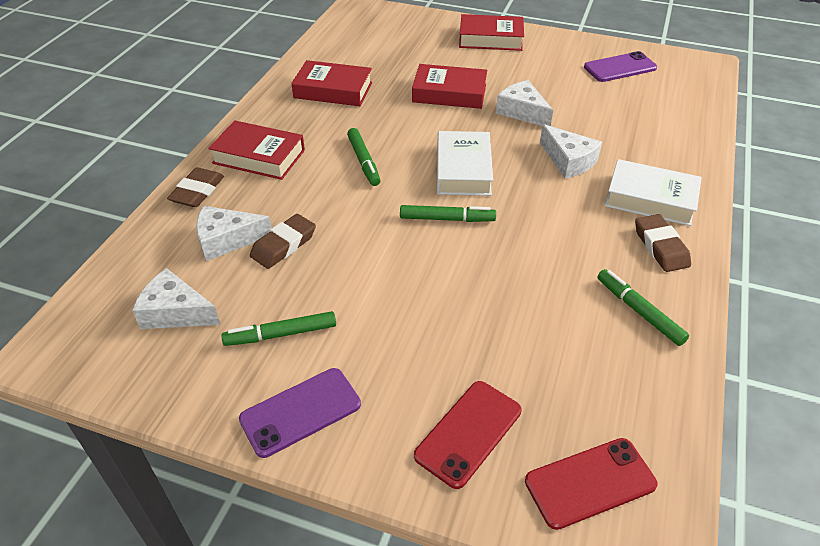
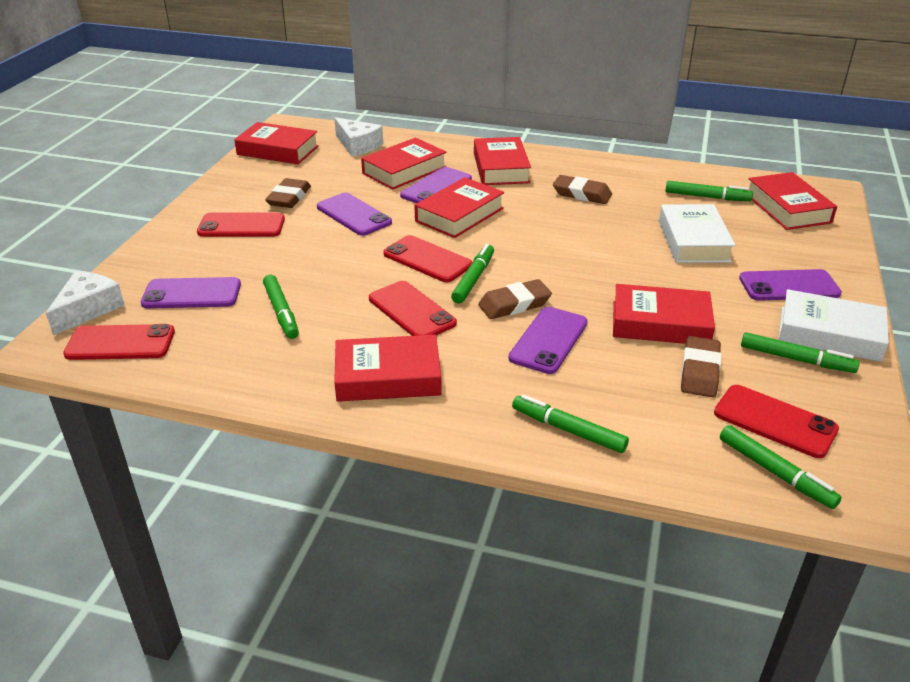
brown eraser: [167,168,224,207] [250,214,316,269] [635,214,691,272] = 3 -> [265,178,311,208] [478,279,552,319] [553,175,612,204] [681,336,722,397] = 4
green marker: [221,311,336,346] [347,128,381,186] [400,205,496,222] [597,269,689,346] = 4 -> [263,275,299,339] [451,244,494,304] [512,395,629,453] [665,181,753,201] [720,425,842,509] [741,332,860,373] = 6
purple phone: [239,368,361,458] [584,51,657,82] = 2 -> [141,277,241,308] [317,193,392,236] [400,167,472,203] [508,307,588,374] [739,269,842,301] = 5
red book: [208,120,305,180] [291,60,372,106] [412,64,487,109] [459,14,524,51] = 4 -> [234,122,319,164] [334,335,442,402] [361,138,447,190] [414,177,504,238] [474,137,531,185] [613,284,715,344] [749,172,837,230] = 7
red phone: [414,381,521,489] [525,438,657,530] = 2 -> [63,324,175,360] [197,212,285,237] [369,281,457,336] [383,235,472,282] [714,385,839,458] = 5
white cheese: [132,268,220,329] [196,206,272,261] [496,80,553,126] [540,124,602,179] = 4 -> [46,271,125,336] [334,117,383,157] = 2

